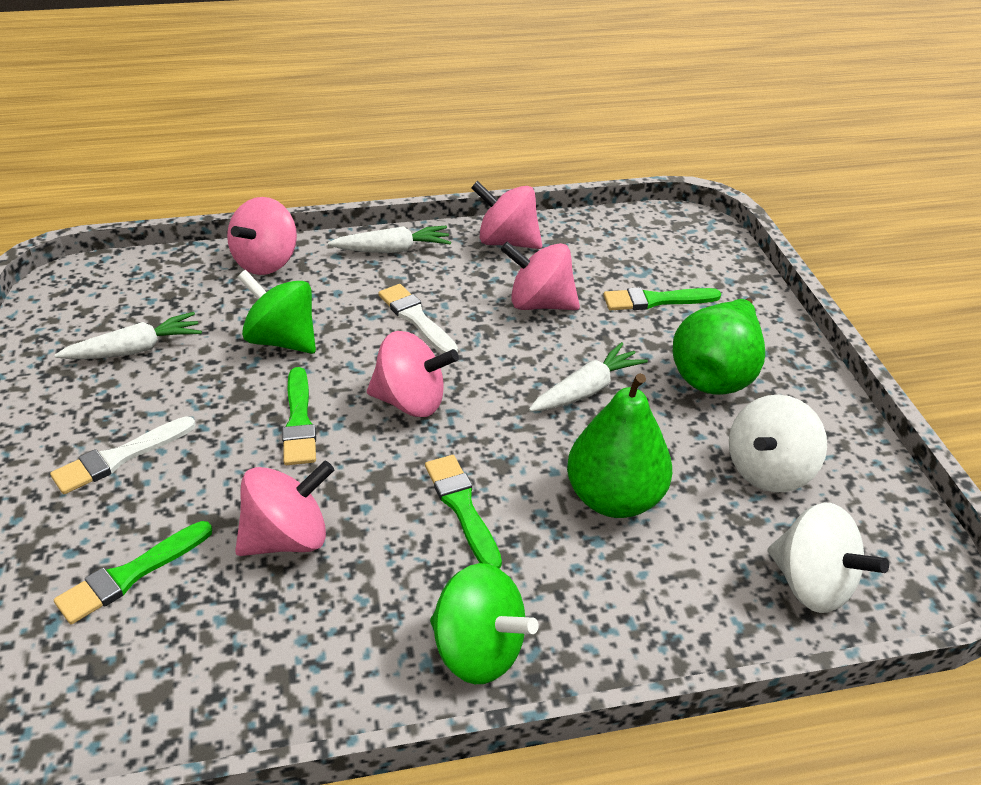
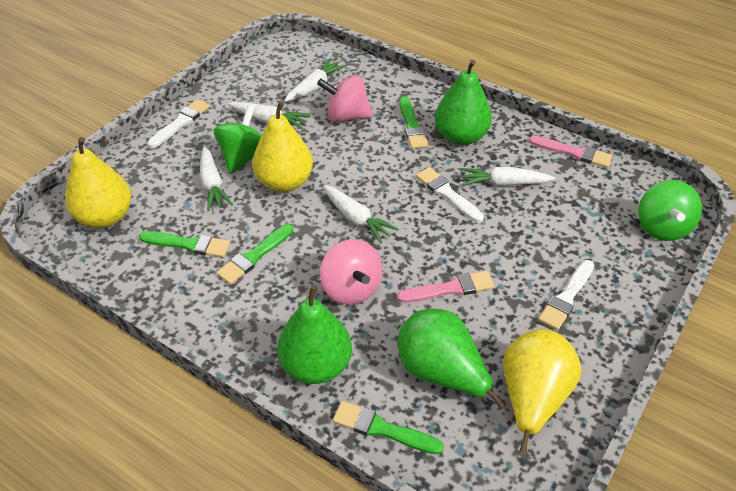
green pear: [567,373,672,518] [673,298,765,395] = 2 -> [277,285,352,384] [398,309,506,409] [435,60,492,145] = 3
pink brush: none = 0 -> [397,271,494,303] [529,136,613,168] = 2
pink spinning top: [227,197,297,275] [235,460,334,556] [367,331,459,417] [471,181,542,249] [500,242,580,310] = 5 -> [317,75,373,122] [320,239,382,305] = 2
white brush: [50,416,196,494] [378,284,458,354] = 2 -> [147,99,210,148] [416,167,484,222] [538,260,594,330] = 3
white carrot: [55,312,202,359] [328,226,451,253] [529,342,648,412] = 3 -> [200,146,233,211] [228,102,311,129] [284,58,347,102] [323,185,399,244] [460,167,555,186] = 5
white spinning top: [729,395,827,492] [768,503,889,613] = 2 -> none = 0
yellow pear: none = 0 -> [65,137,131,228] [252,102,313,192] [503,329,581,454] = 3

